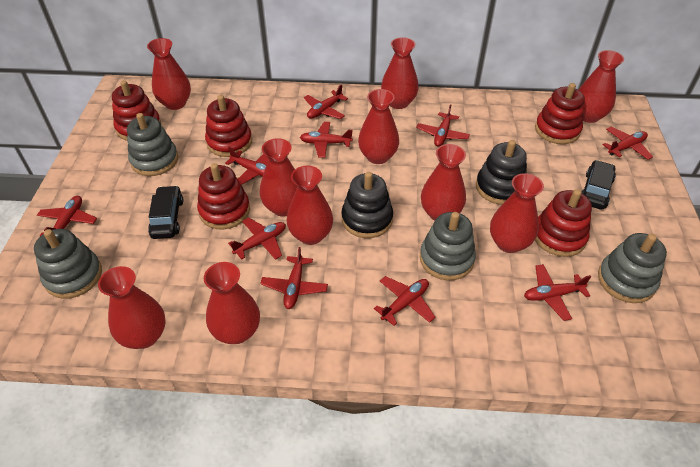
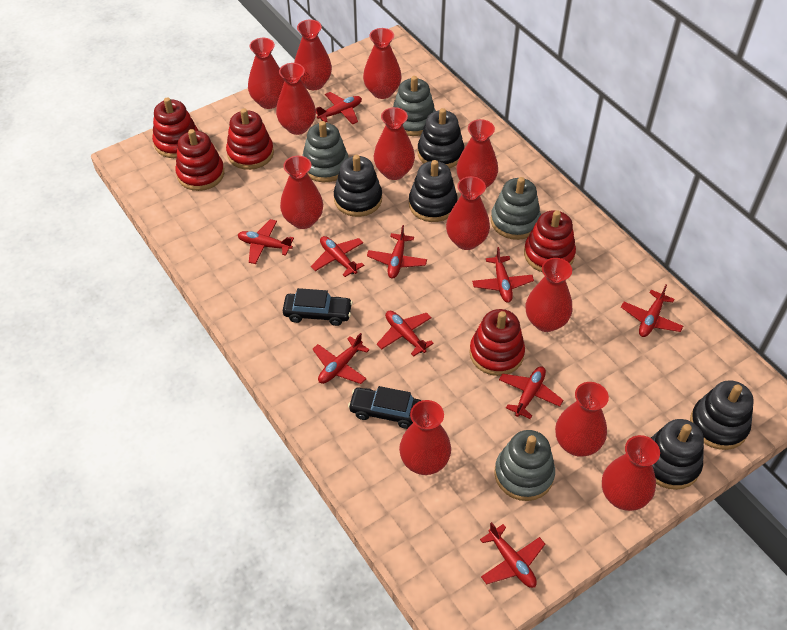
black stacking toy: [341,172,393,238] [476,140,527,205] = 2 -> [334,155,382,217] [409,160,458,222] [417,108,464,168] [651,419,704,490] [690,380,754,450] = 5
red vase: [98,266,166,349] [147,38,191,110] [204,262,260,344] [260,138,297,217] [287,166,333,245] [358,89,399,164] [381,37,419,109] [421,144,466,221] [490,173,544,253] [579,50,624,123] = 10 -> [248,38,285,109] [276,63,316,135] [280,156,323,229] [294,19,332,90] [363,28,402,99] [374,107,415,180] [399,400,451,475] [446,176,490,250] [456,119,498,188] [526,258,572,332] [555,382,609,457] [602,435,660,511] = 12

